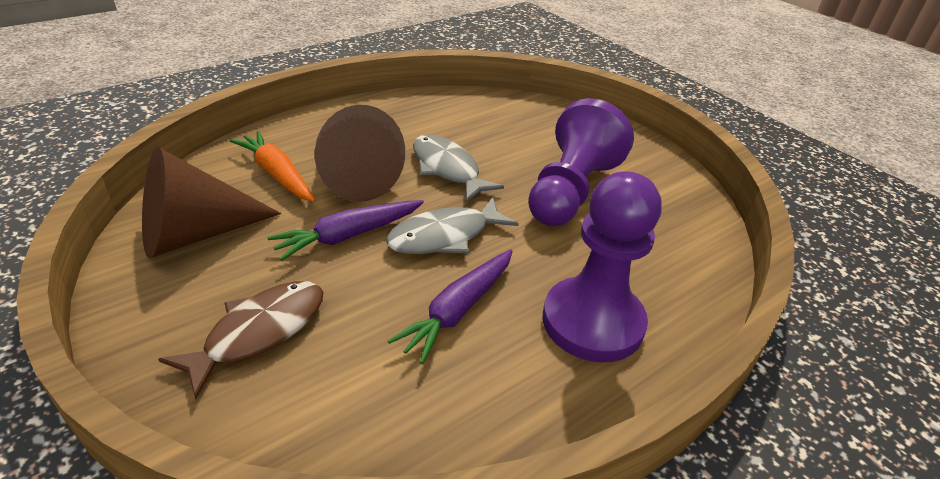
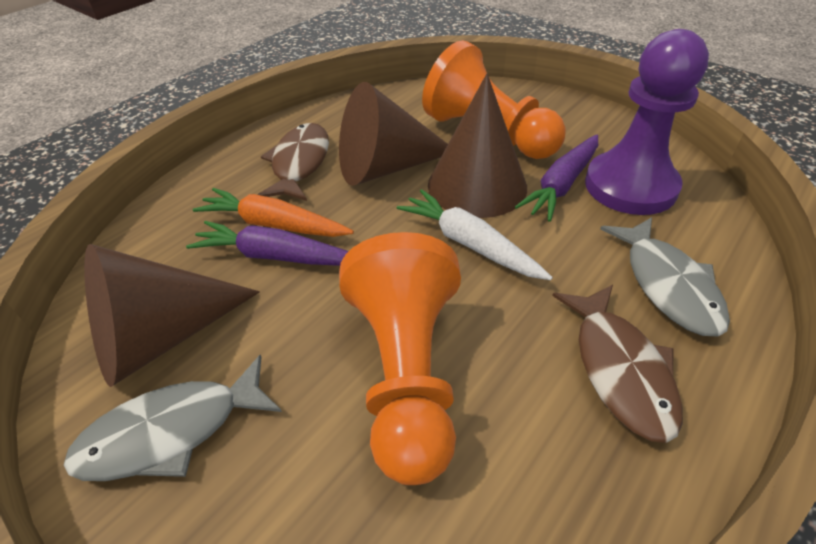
brown cone: [142,147,281,258] [315,105,405,202] = 2 -> [84,244,260,387] [339,82,448,186] [428,74,527,218] = 3
brown fish: [158,281,323,399] = 1 -> [257,123,329,201] [552,285,683,443] = 2
orange pawn: none = 0 -> [339,232,461,485] [422,40,566,159] = 2
purple pawn: [528,98,634,226] [543,171,662,362] = 2 -> [585,29,709,215] = 1
white carrot: none = 0 -> [397,189,553,280] = 1

